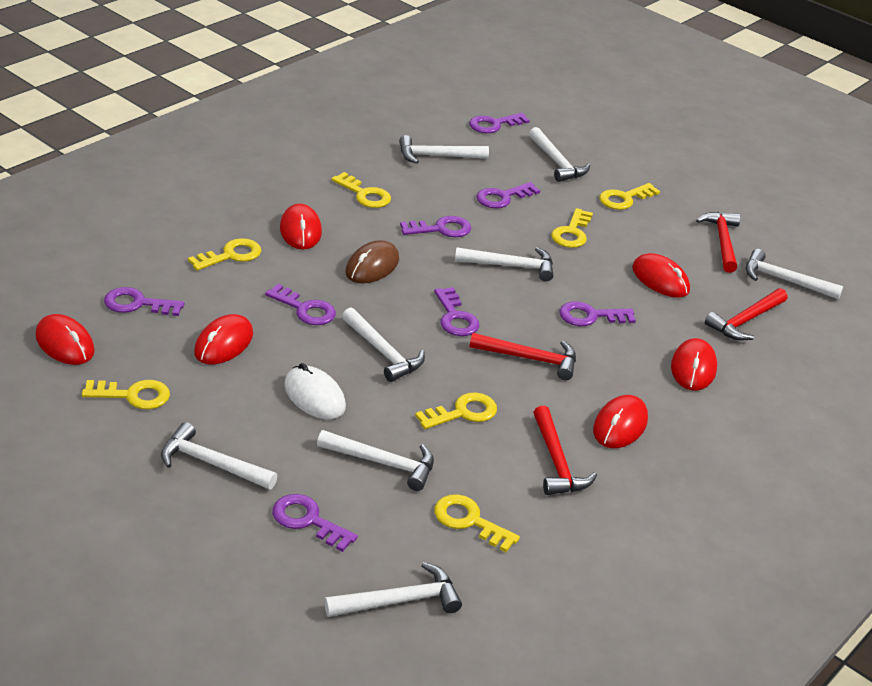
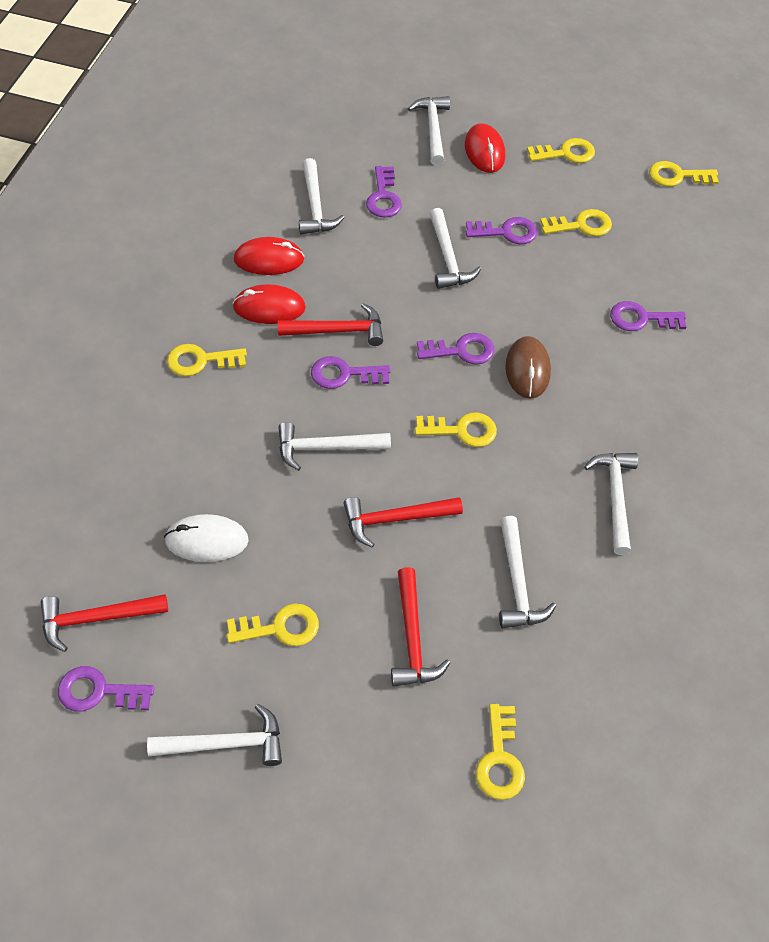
purple key: [104,287,184,316] [265,284,336,325] [272,494,358,552] [400,216,471,237] [434,287,479,336] [469,113,530,133] [476,182,540,208] [559,301,636,326] = 8 -> [58,666,155,712] [311,356,391,389] [366,166,402,218] [417,333,495,364] [466,217,537,244] [610,301,686,331] = 6
red mouse: [36,314,95,365] [194,314,253,364] [280,203,322,250] [593,395,648,448] [632,253,690,298] [671,338,717,391] = 6 -> [233,284,306,324] [234,237,304,275] [465,123,505,173] = 3
white hammer: [161,422,278,490] [317,430,434,491] [324,562,462,617] [342,307,425,382] [399,135,489,164] [455,247,553,282] [529,127,590,182] [746,249,843,300] = 8 -> [147,704,282,766] [278,422,391,471] [299,158,345,235] [408,96,450,165] [430,208,481,289] [499,516,556,628] [584,453,638,555] = 7

